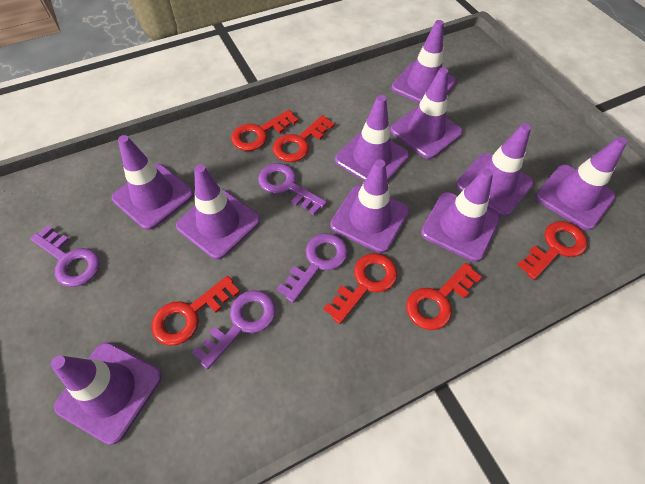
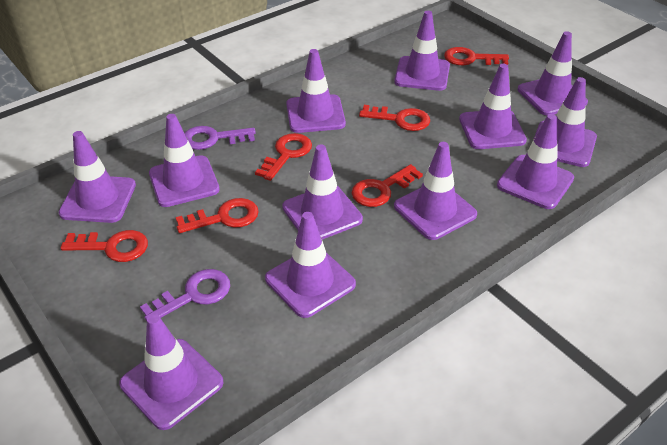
purple key: [30,225,100,287] [192,290,276,369] [258,163,327,215] [277,233,348,303] = 4 -> [140,269,230,321] [184,126,256,150] = 2
purple traffic cone: [51,342,162,445] [112,135,194,230] [176,164,260,259] [330,159,409,253] [335,95,409,181] [390,67,463,159] [391,20,456,104] [421,168,500,262] [456,123,534,217] [535,137,627,230] = 10 -> [59,131,136,223] [119,314,224,430] [149,114,220,207] [265,212,356,318] [282,145,363,240] [286,49,346,133] [394,11,450,91] [394,142,477,240] [459,64,527,149] [497,114,574,209] [518,31,588,116] [533,77,597,167] = 12

